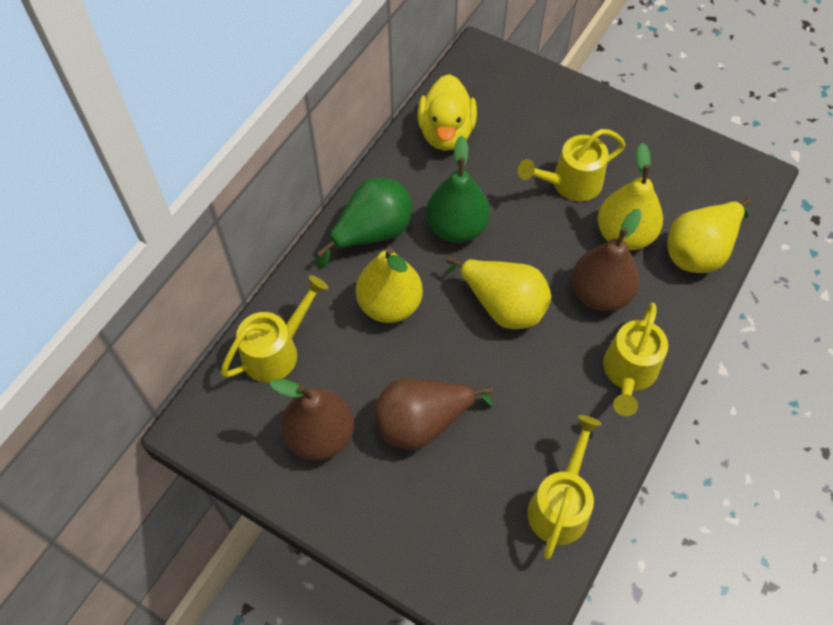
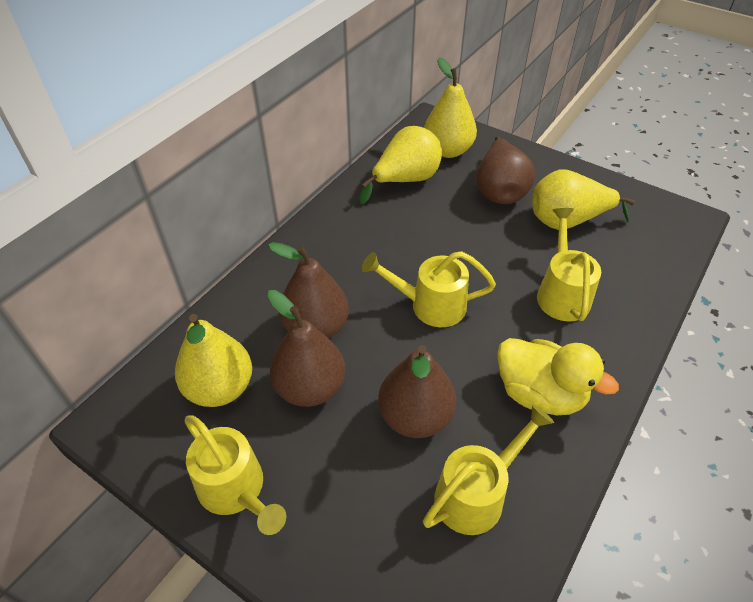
brown pear: [270,379,354,460] [374,379,493,450] [572,209,642,311] = 3 -> [267,290,345,407] [268,242,349,339] [378,345,456,438] [477,136,535,204] = 4
green pear: [316,178,412,269] [426,135,490,243] = 2 -> none = 0

